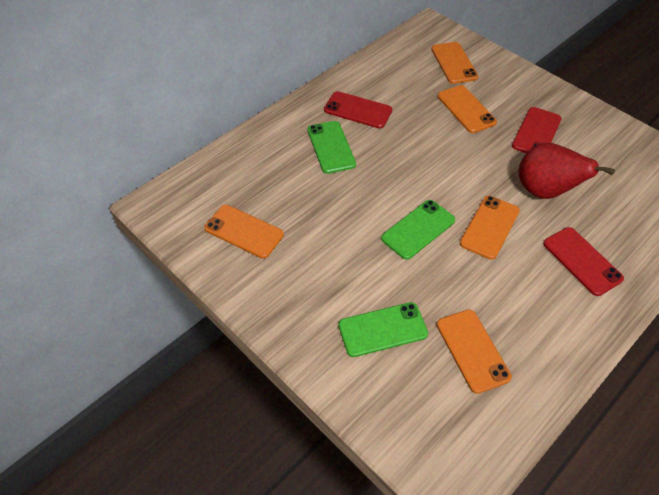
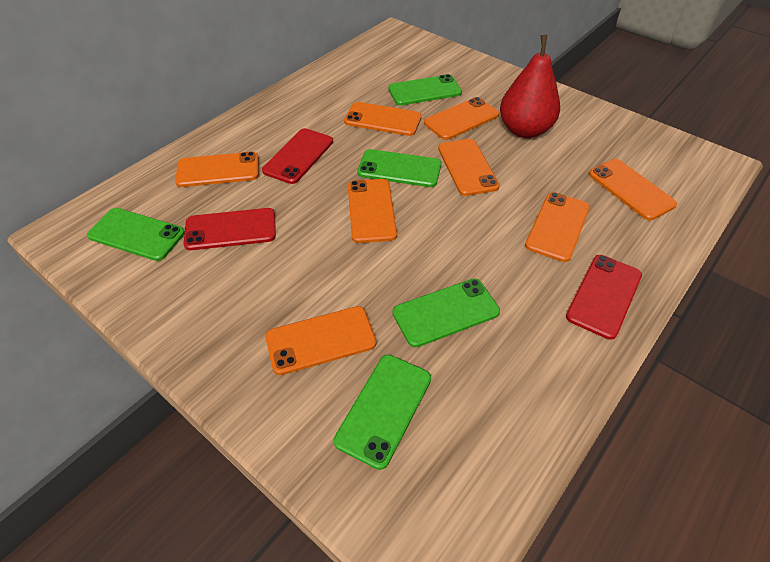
green phone: [307,121,356,174] [338,302,428,357] [381,200,455,260] = 3 -> [87,208,185,261] [334,355,431,470] [357,149,441,187] [388,74,462,106] [393,279,500,347] = 5
orange phone: [204,205,284,259] [431,42,478,84] [437,309,512,394] [438,85,497,133] [460,196,520,260] = 5 -> [175,152,259,187] [265,306,376,375] [344,102,422,136] [348,179,397,243] [424,97,499,140] [438,139,500,196] [525,192,590,262] [589,159,677,220] = 8

